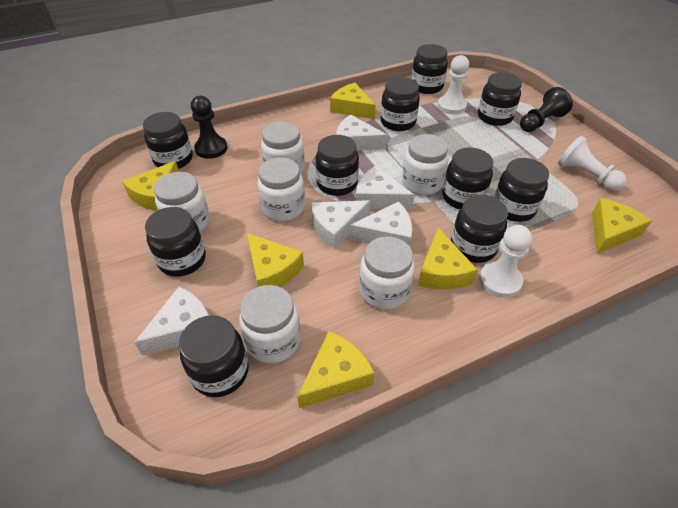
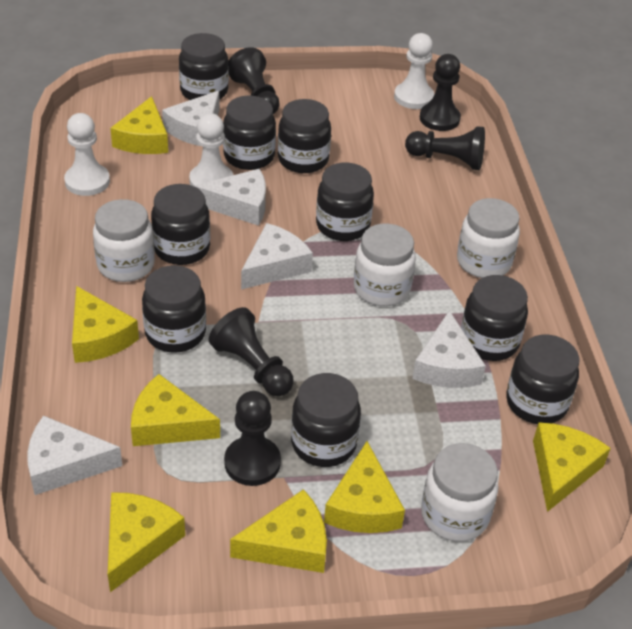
black jar: [143,112,193,169] [145,207,206,277] [179,315,249,397] [316,135,359,196] [381,77,420,131] [411,44,448,94] [443,148,493,209] [451,195,508,263] [478,72,522,126] [494,158,549,222] = 10 -> [142,265,206,353] [151,184,210,265] [179,33,229,100] [223,96,276,170] [278,99,331,173] [291,373,361,467] [316,162,374,241] [461,275,528,361] [506,335,580,424] = 9
black pawn: [191,96,228,159] [520,87,573,132] = 2 -> [209,307,294,396] [224,391,281,486] [228,47,280,114] [405,126,485,170] [420,54,461,131] = 5
white jar: [154,172,210,232] [239,285,301,363] [258,157,305,221] [261,121,305,174] [359,236,414,310] [402,134,448,195] = 6 -> [93,199,155,282] [354,224,416,306] [421,443,499,542] [457,198,520,278] = 4
yellow cheese: [122,161,179,211] [247,233,304,287] [297,331,375,408] [330,83,376,119] [418,227,477,290] [592,198,652,254] = 6 -> [72,286,139,363] [108,492,185,592] [110,96,168,154] [131,374,220,446] [230,489,327,573] [324,441,405,533] [533,422,611,512] = 7

